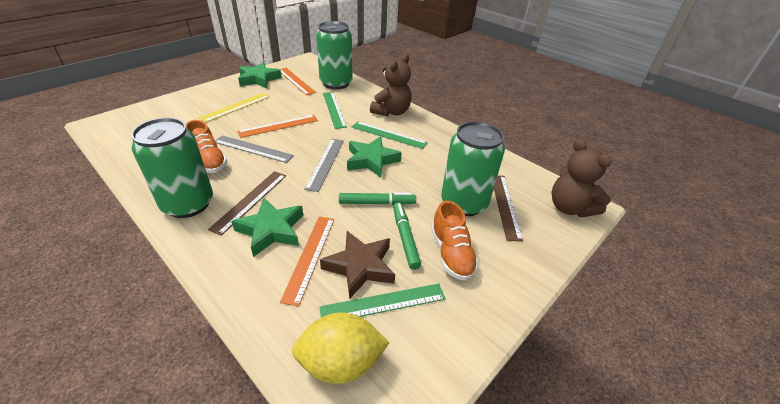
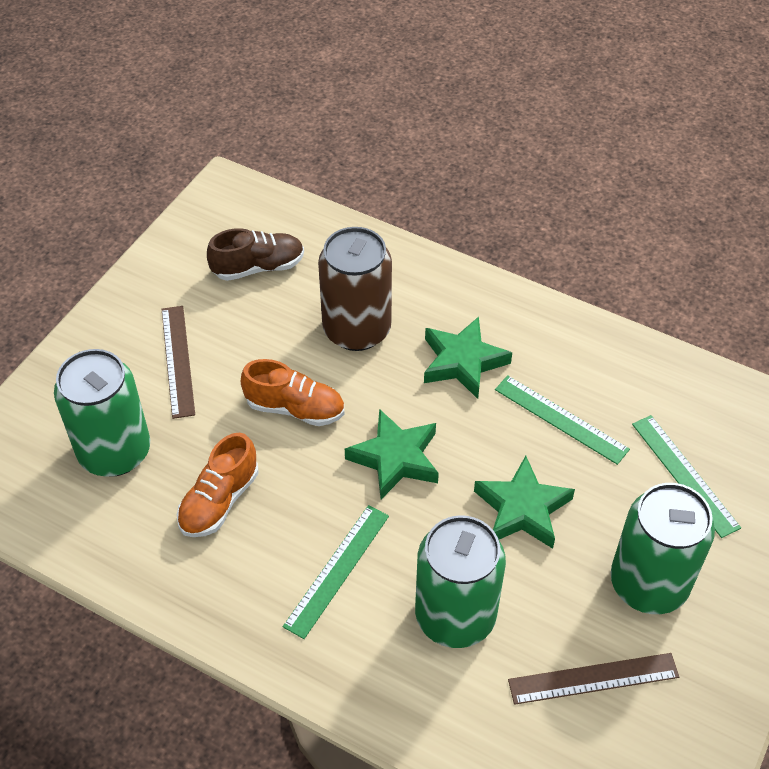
brown can: none = 0 -> [318,227,392,351] = 1
brown shoe: none = 0 -> [207,228,304,281] = 1
brown star: [320,231,395,298] = 1 -> none = 0
brown teddy bear: [370,54,412,116] [551,139,611,217] = 2 -> none = 0
green marker: [339,192,416,205] [393,203,421,270] = 2 -> none = 0
grey ruler: [215,135,294,163] [304,139,344,192] = 2 -> none = 0
orange ruler: [237,115,318,138] [280,68,316,95] [280,217,334,307] = 3 -> none = 0
yellow lemon: [292,313,390,384] = 1 -> none = 0
yellow ruler: [199,93,270,123] = 1 -> none = 0

